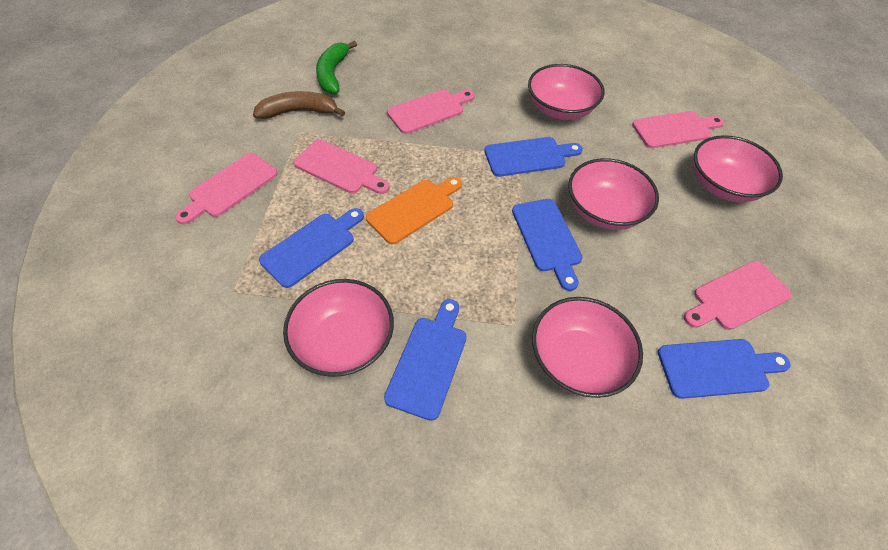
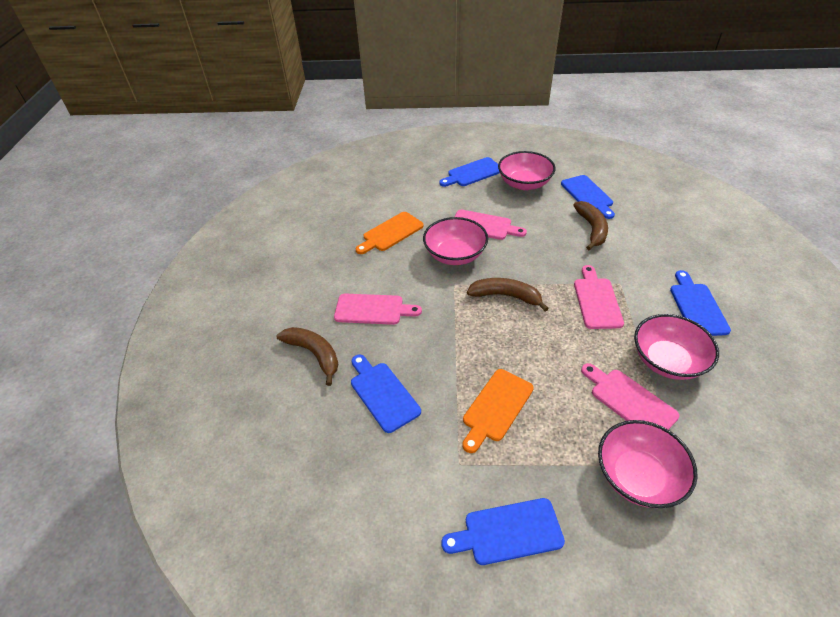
brown banana: [253,91,345,119] = 1 -> [277,327,338,386] [467,278,549,311] [573,201,608,250] = 3
green banana: [316,41,357,94] = 1 -> none = 0
orange cutting board: [366,177,462,244] = 1 -> [355,212,424,254] [463,369,534,453] = 2
pink bowl: [283,279,394,377] [528,64,605,120] [532,297,643,398] [568,158,659,230] [694,135,783,202] = 5 -> [423,217,488,265] [498,151,556,190] [598,420,698,508] [634,314,719,380] = 4
pink cutting board: [175,153,277,224] [294,139,389,194] [387,89,475,134] [632,111,724,148] [684,261,792,330] = 5 -> [334,294,422,325] [455,210,527,240] [574,265,624,329] [581,363,680,430] = 4

